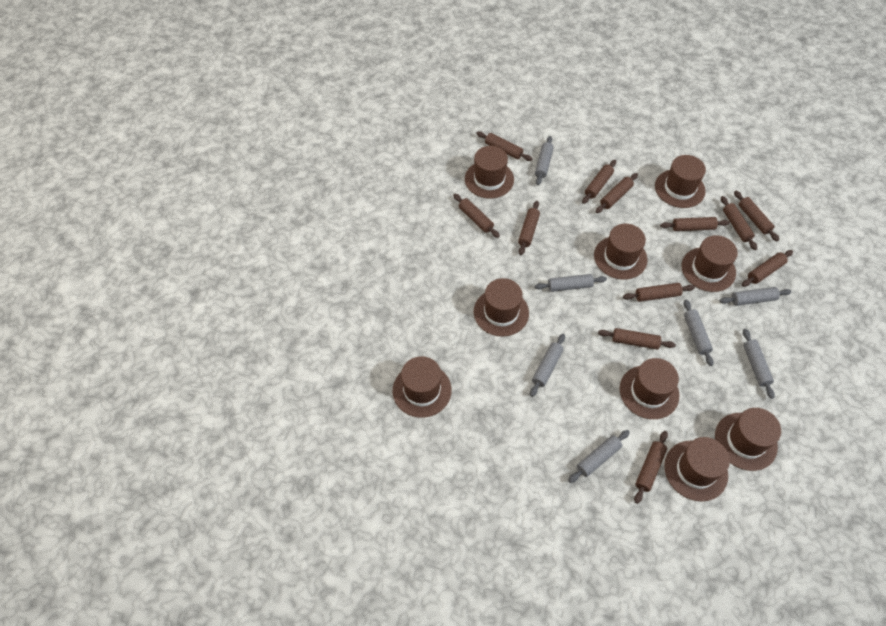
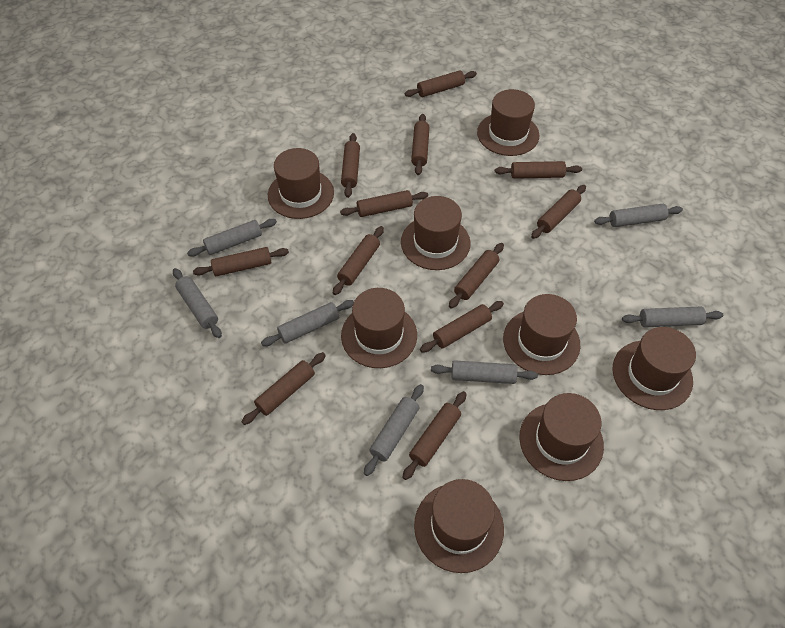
brown hat: [393,356,452,418] [465,146,514,199] [474,278,529,337] [594,224,647,280] [620,358,679,419] [655,155,706,208] [664,437,730,501] [682,235,738,292] [715,408,781,471] = 9 -> [268,148,334,219] [341,288,417,368] [401,196,470,270] [414,479,504,573] [477,89,540,156] [503,294,580,375] [519,393,604,481] [613,327,696,410] = 8

